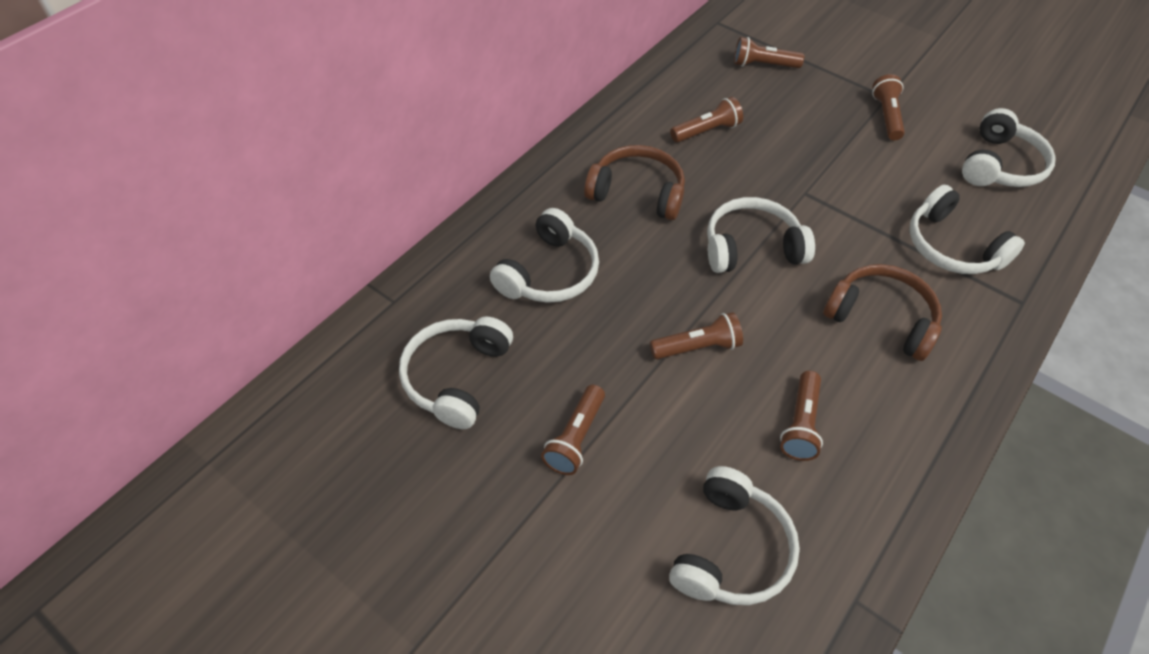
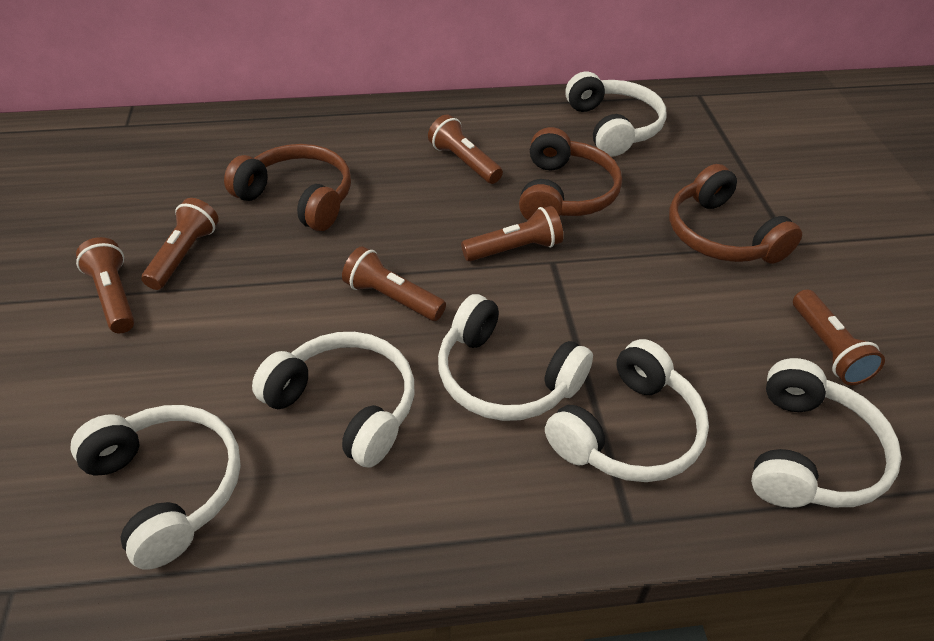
brown headphones: [584,145,685,220] [823,264,942,361] = 2 -> [224,144,351,231] [519,127,622,220] [669,164,802,264] = 3

